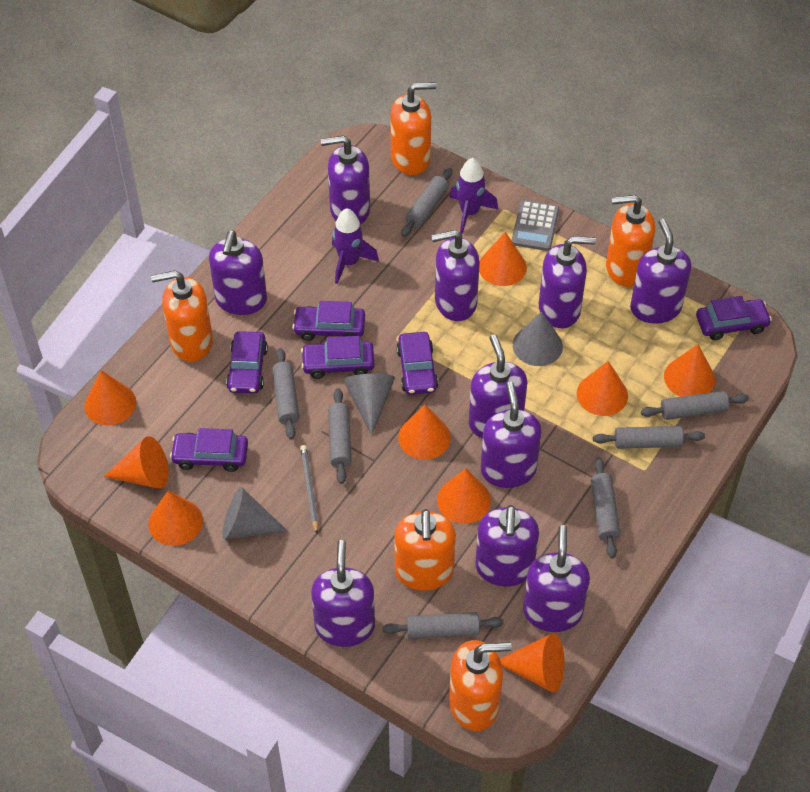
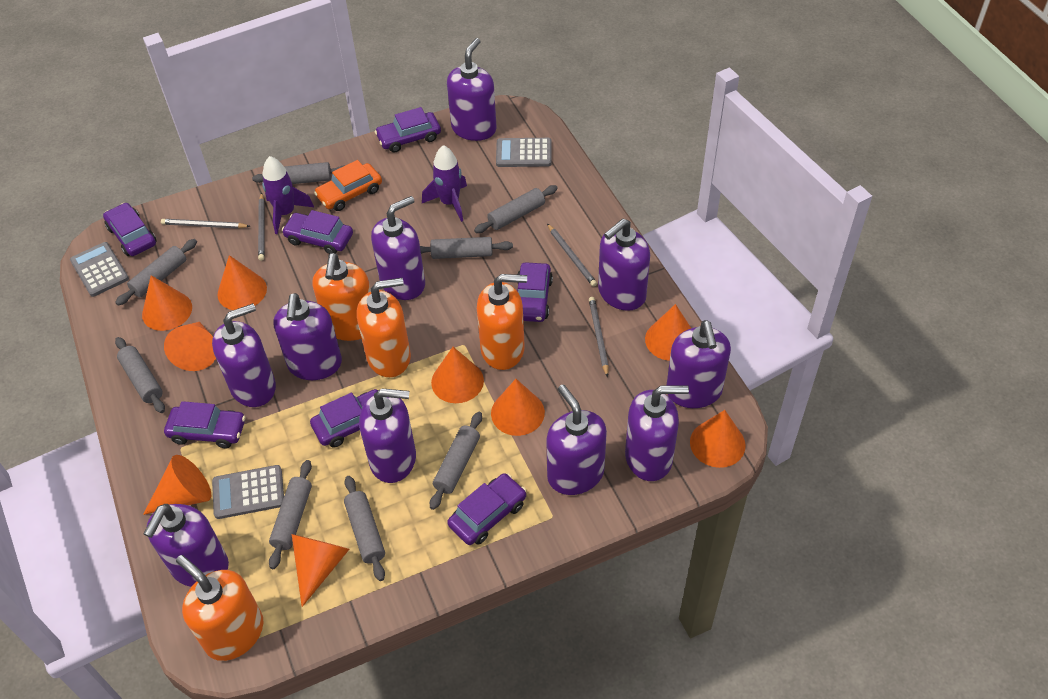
grey calculator: [512,200,559,251] = 1 -> [70,242,129,297] [212,465,284,519] [496,138,552,167] = 3
grey cone: [222,487,289,539] [343,374,395,435] [513,311,563,366] = 3 -> none = 0
grey pencil: [300,445,319,534] = 1 -> [161,219,250,229] [258,193,265,261] [547,224,597,287] [589,297,609,377] = 4
grey rolling pin: [272,348,299,440] [328,388,352,484] [382,612,504,639] [401,168,452,237] [591,457,620,558] [593,426,705,449] [641,391,749,420] = 7 -> [115,239,197,306] [115,337,165,413] [252,162,343,184] [269,460,312,569] [344,476,385,581] [420,237,513,259] [430,412,482,510] [474,185,558,233] = 8
orange car: none = 0 -> [314,160,382,211] = 1
orange soap dispenser: [151,270,213,362] [390,82,436,175] [394,509,456,591] [449,640,512,731] [606,195,655,287] = 5 -> [176,555,263,661] [312,253,371,341] [357,278,411,377] [477,274,527,370] = 4
purple car: [170,428,248,472] [226,331,268,393] [292,301,365,341] [301,336,374,379] [396,332,438,395] [696,296,772,340] = 6 -> [103,203,157,256] [164,401,246,448] [282,210,353,254] [310,389,378,448] [375,107,441,153] [447,473,526,545] [517,262,553,322] = 7

